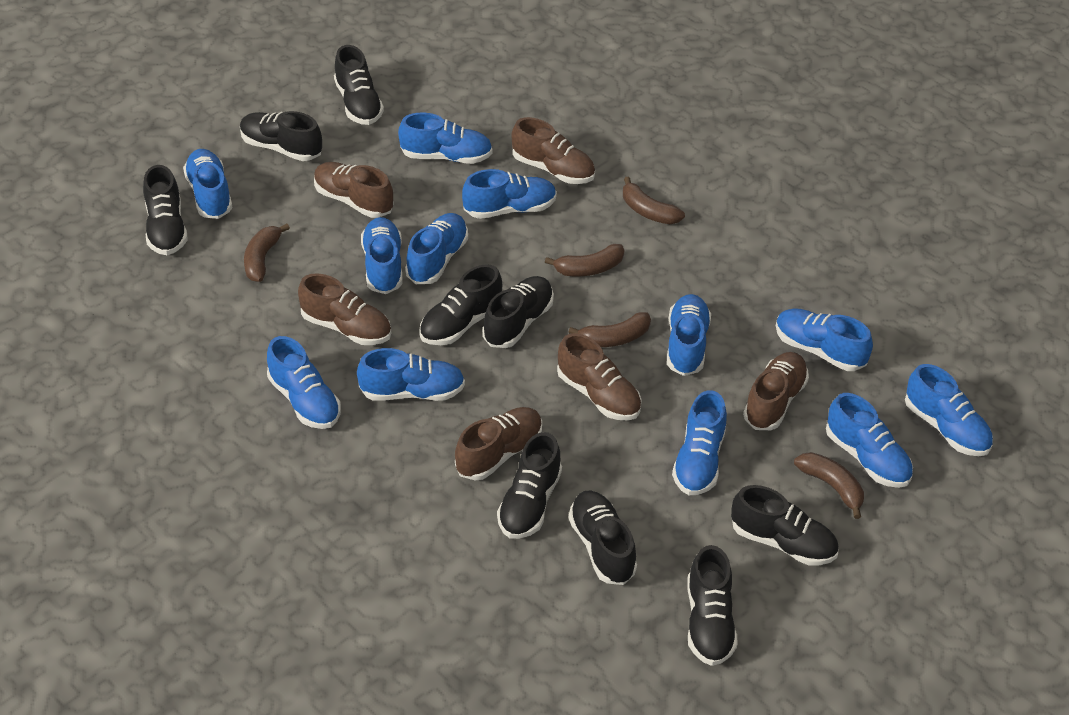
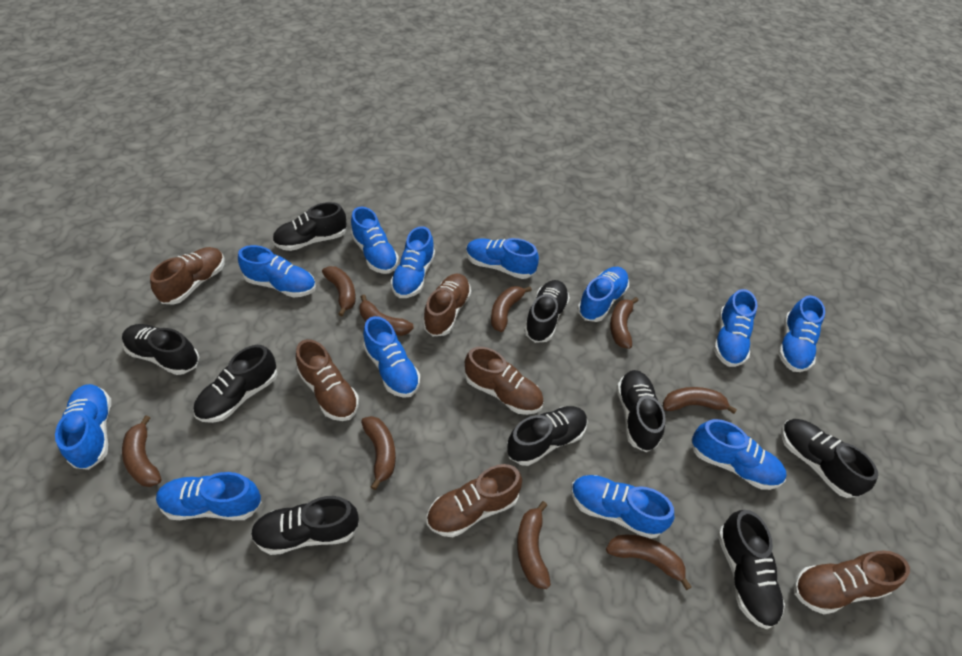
brown banana: [244,224,290,282] [545,244,624,276] [568,312,651,347] [623,177,685,224] [794,452,864,519] = 5 -> [122,415,162,487] [322,266,356,316] [359,295,414,336] [361,416,396,490] [491,286,532,332] [517,501,551,589] [606,535,692,590] [610,297,639,349] [663,387,737,414] = 9

